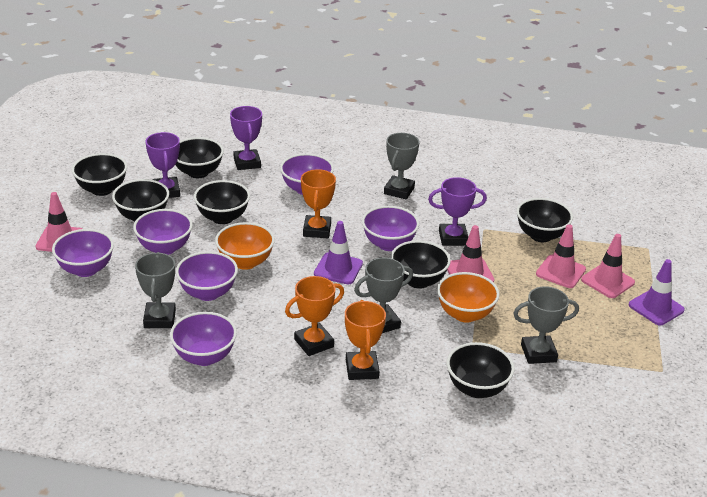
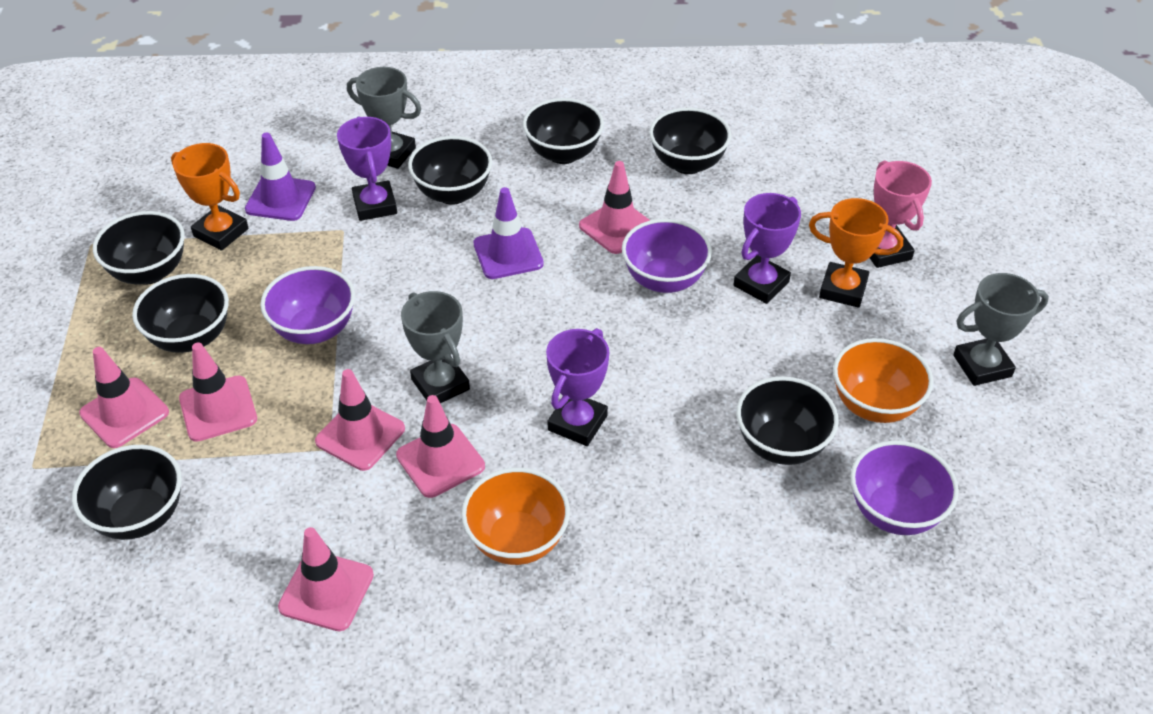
grey trophy: [135,252,176,328] [354,257,413,333] [384,133,419,199] [513,286,579,364] = 4 -> [347,67,421,169] [401,291,470,403] [953,273,1049,386] = 3
orange trophy: [285,276,344,356] [301,169,336,238] [345,300,386,380] = 3 -> [171,143,249,251] [809,198,903,308] = 2
pink traffic cone: [36,192,83,252] [447,225,494,282] [536,224,586,288] [581,234,635,298] = 4 -> [79,347,169,448] [179,343,257,442] [278,527,374,631] [315,369,405,471] [396,395,485,498] [579,161,650,254] = 6
pink trophy: none = 0 -> [870,161,932,268] = 1
purple bowl: [52,229,114,277] [133,209,193,255] [170,312,237,366] [176,251,238,301] [280,153,334,195] [362,206,419,251] = 6 -> [261,266,355,344] [622,219,712,293] [850,440,959,535] = 3

